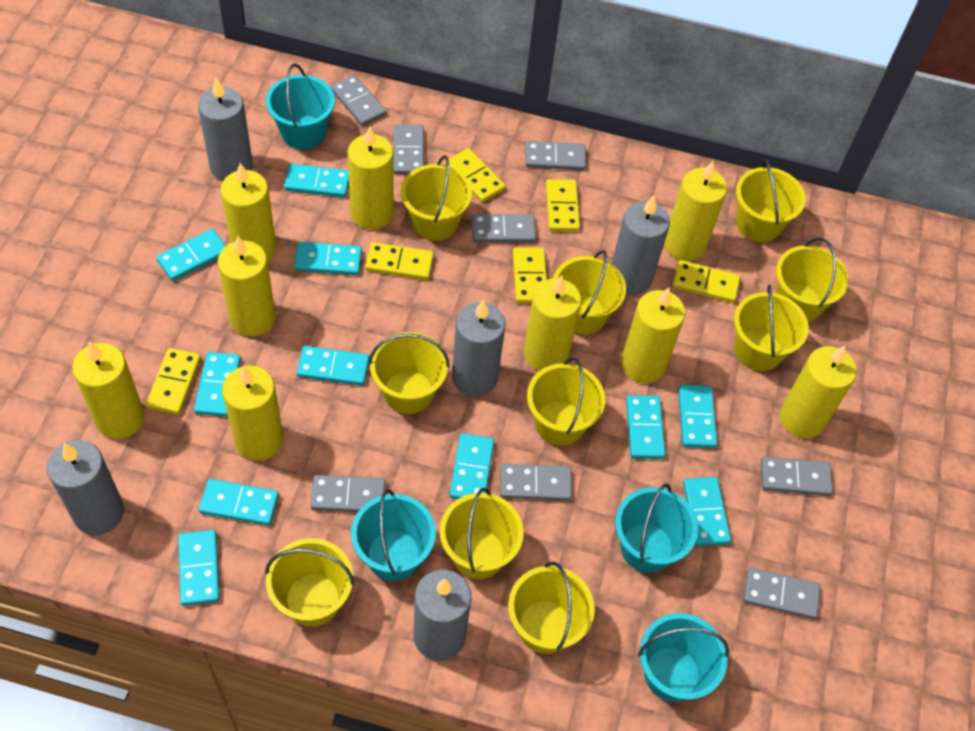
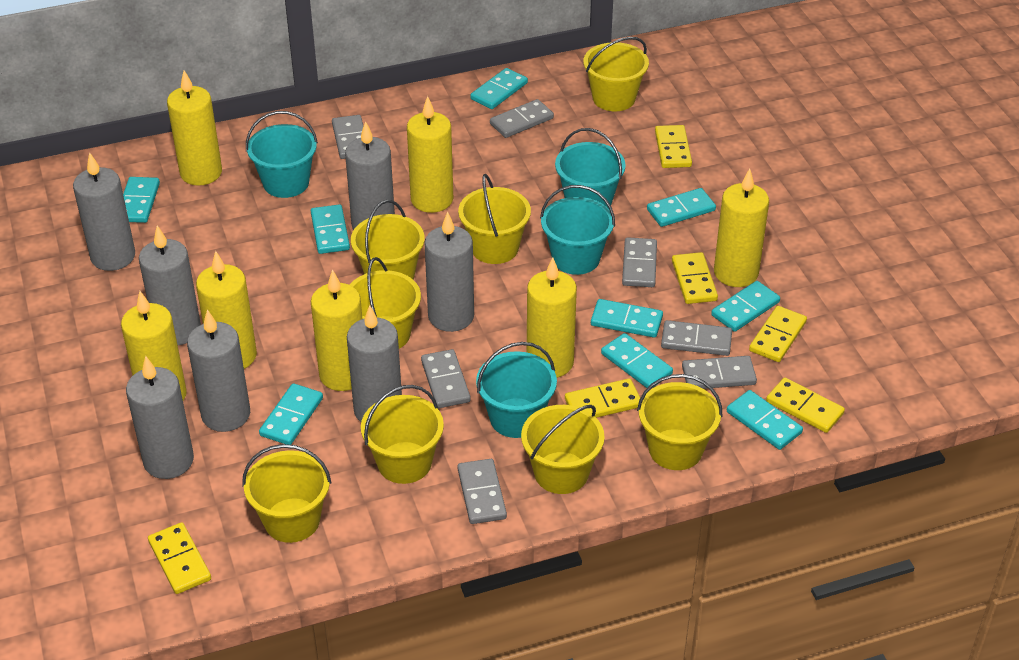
grey candle: [47,440,124,535] [198,77,253,182] [413,570,471,661] [452,300,505,397] [612,195,670,295] = 5 -> [73,152,135,271] [126,356,194,479] [139,225,201,345] [187,309,250,432] [345,121,395,230] [347,305,402,422] [425,211,474,332] = 7
grey domino: [310,475,385,512] [331,75,386,126] [393,124,424,175] [472,214,536,243] [500,464,572,501] [525,141,586,170] [743,567,820,619] [761,457,833,496] = 8 -> [332,115,363,159] [421,349,471,408] [457,459,507,524] [490,99,554,138] [622,237,657,287] [661,320,732,356] [682,356,757,389] = 7
turquoise domino: [156,229,226,281] [178,530,220,606] [194,352,241,417] [199,479,279,526] [284,164,349,198] [294,242,362,275] [297,346,370,386] [449,433,494,499] [626,395,666,459] [678,385,717,448] [683,477,731,546] = 11 -> [123,177,160,223] [259,383,323,445] [311,204,350,254] [470,68,528,109] [591,299,663,338] [601,333,673,388] [647,188,716,227] [711,281,780,332] [727,390,803,450] = 9
yellow bucket: [265,538,354,627] [369,332,450,414] [401,155,472,241] [440,488,524,579] [508,562,595,654] [527,357,605,446] [553,250,626,335] [734,285,809,371] [736,158,806,242] [776,238,849,322] = 10 -> [242,444,331,543] [350,257,421,349] [351,200,425,280] [361,385,444,484] [458,174,531,264] [521,405,605,494] [583,37,649,111] [637,374,722,470] = 8
yellow candle: [72,342,144,439] [218,236,276,336] [220,163,276,261] [222,366,283,461] [347,126,394,230] [524,275,581,371] [621,287,685,383] [664,161,727,261] [780,346,857,438] = 9 -> [121,291,187,401] [167,70,222,186] [196,251,257,369] [311,269,362,391] [407,96,453,213] [527,257,577,378] [714,169,769,287] = 7

